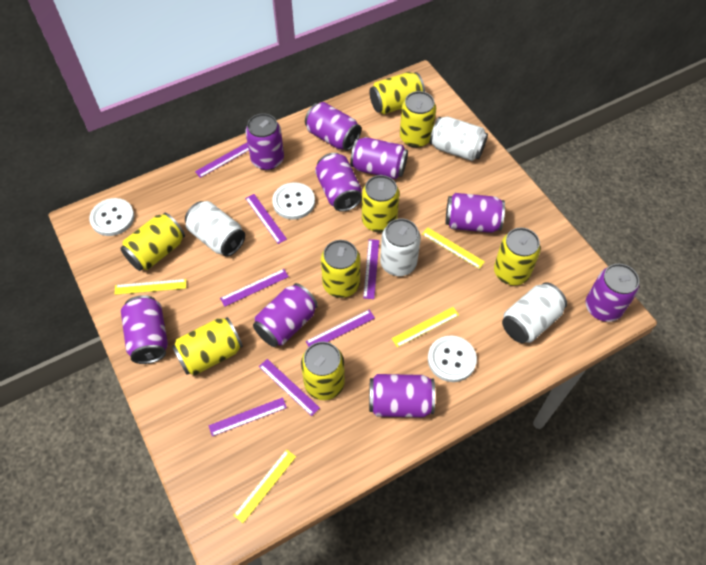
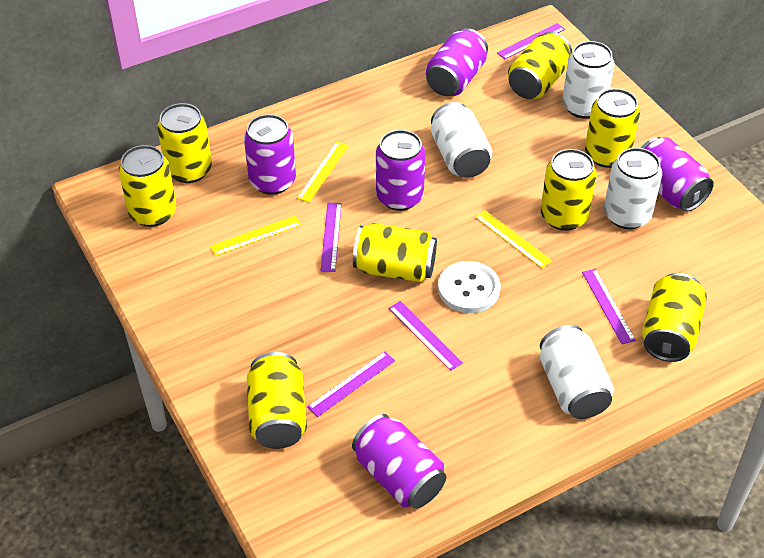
purple can: [121,295,168,364] [246,113,284,170] [253,283,318,347] [305,102,361,151] [315,153,362,212] [350,137,408,179] [369,374,435,418] [445,193,505,233] [586,264,639,322] = 9 -> [244,114,296,195] [352,414,446,509] [376,130,425,211] [425,28,488,96] [641,137,714,212] = 5
purple ruler: [195,143,249,178] [208,397,287,437] [220,269,289,307] [245,194,287,244] [259,359,320,416] [306,310,375,347] [363,239,379,299] = 7 -> [307,351,395,417] [321,203,342,272] [389,301,463,371] [497,23,565,59] [582,269,636,344] = 5
white button: [89,198,134,236] [272,182,315,220] [428,336,477,382] = 3 -> [438,261,501,313] = 1
yellow ruler: [115,279,186,295] [233,449,296,523] [391,307,459,347] [422,227,485,269] = 4 -> [210,216,301,256] [297,142,349,203] [475,210,552,268] = 3

